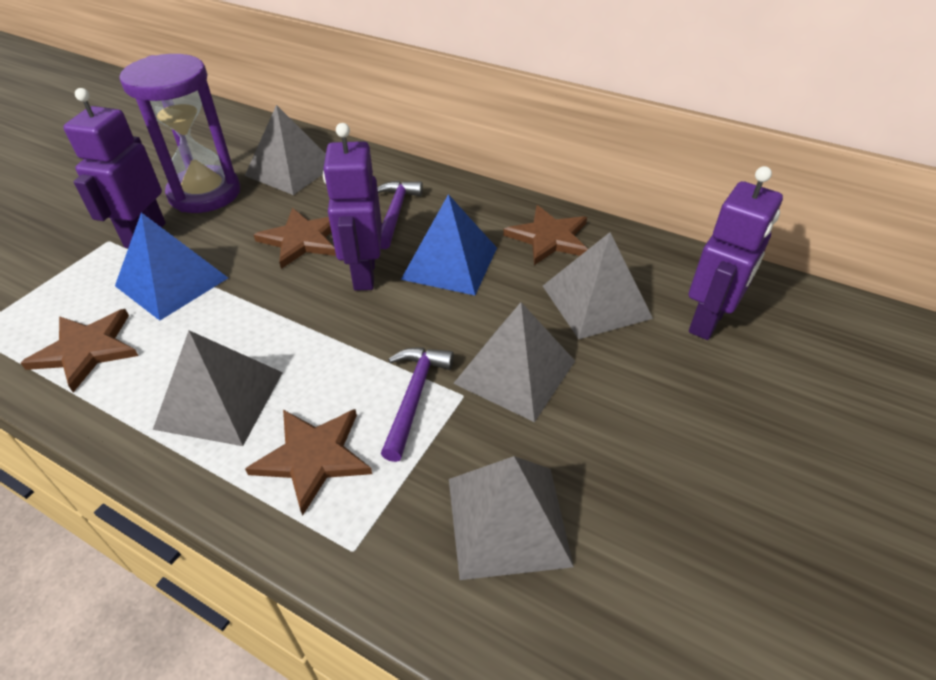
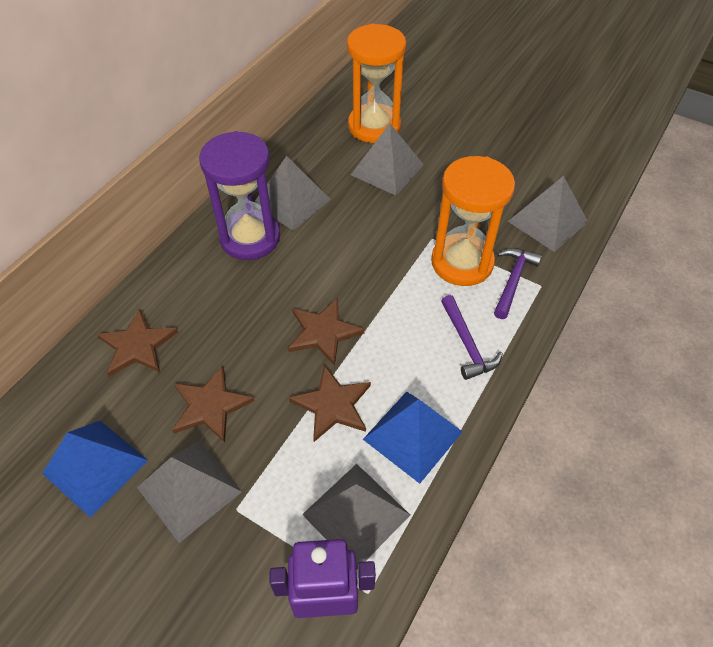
orange hourglass: none = 0 -> [347,24,406,143] [431,156,515,286] = 2
purple robot: [63,88,166,248] [323,123,382,291] [689,166,783,340] = 3 -> [270,539,376,618] = 1

